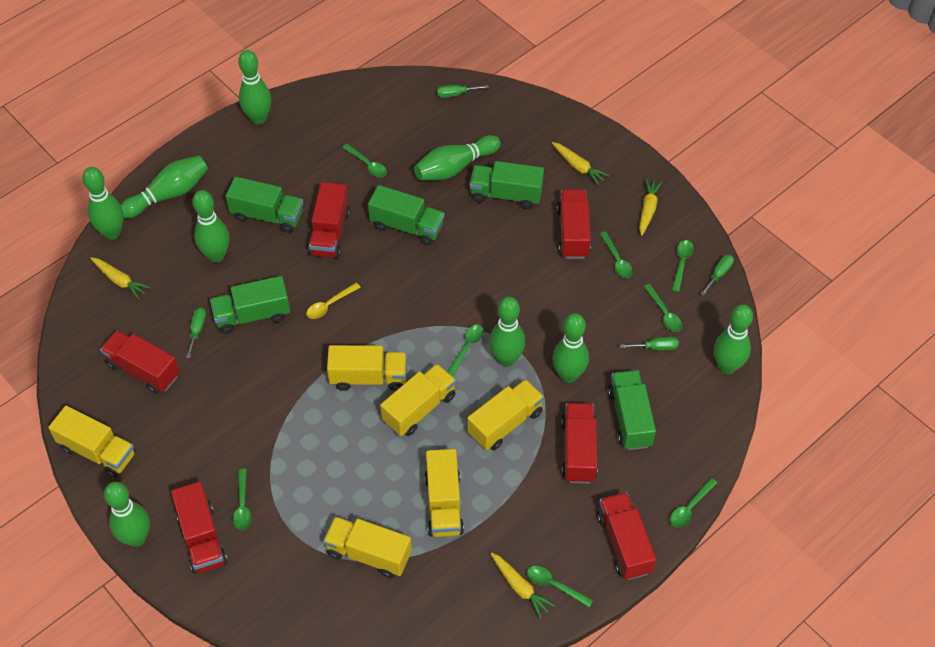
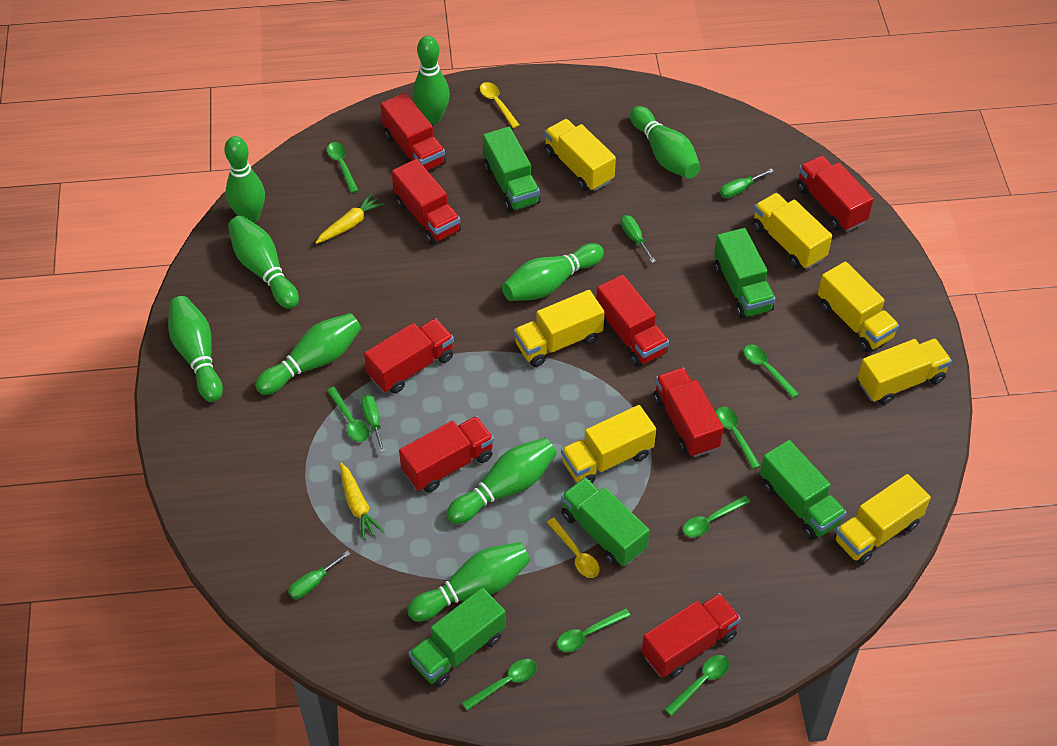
red truck: [100,330,180,394] [171,481,227,574] [308,182,350,259] [557,189,591,259] [561,403,598,483] [597,492,656,580] = 6 -> [364,318,454,394] [380,93,446,171] [392,159,461,245] [399,416,494,493] [596,275,669,367] [642,593,741,678] [653,368,724,457] [797,156,874,232] = 8
yellow carrot: [90,257,151,300] [490,552,555,619] [552,142,609,185] [639,178,663,236] = 4 -> [315,193,384,244] [340,463,384,540] = 2
yellow spoon: [306,283,361,319] = 1 -> [480,82,519,128] [547,518,600,578] = 2
yellow truck: [48,406,135,478] [323,516,412,578] [327,345,407,391] [380,364,456,436] [425,449,464,537] [467,379,544,450] = 6 -> [514,290,605,367] [544,119,616,191] [561,405,656,483] [752,193,832,269] [818,261,899,352] [834,474,931,565] [857,339,952,405] = 7

